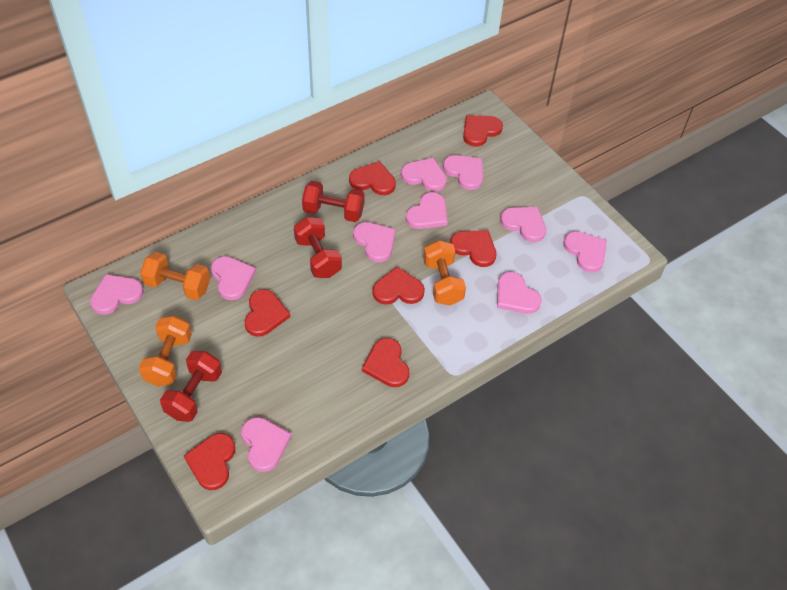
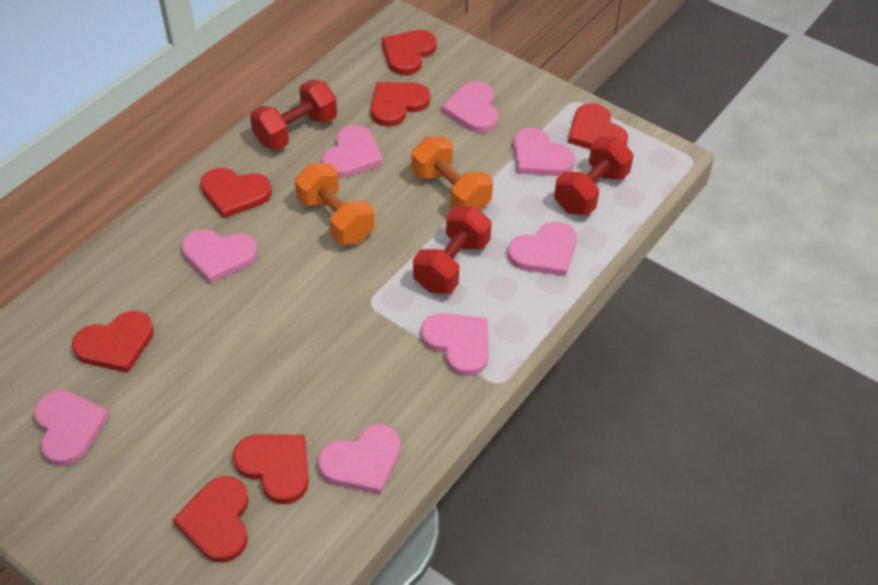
orange dumbbell: [139,316,192,386] [140,252,210,300] [423,240,466,306] = 3 -> [295,163,375,245] [412,136,493,211] = 2
pink heart: [90,274,144,315] [211,256,256,300] [241,417,292,472] [353,222,396,262] [401,158,447,192] [406,192,448,229] [443,155,483,190] [497,272,542,314] [500,207,546,242] [563,231,607,272] = 10 -> [34,390,110,466] [182,229,258,284] [318,424,401,495] [322,125,383,178] [421,313,489,376] [441,81,498,133] [508,222,577,276] [513,128,575,176] = 8

